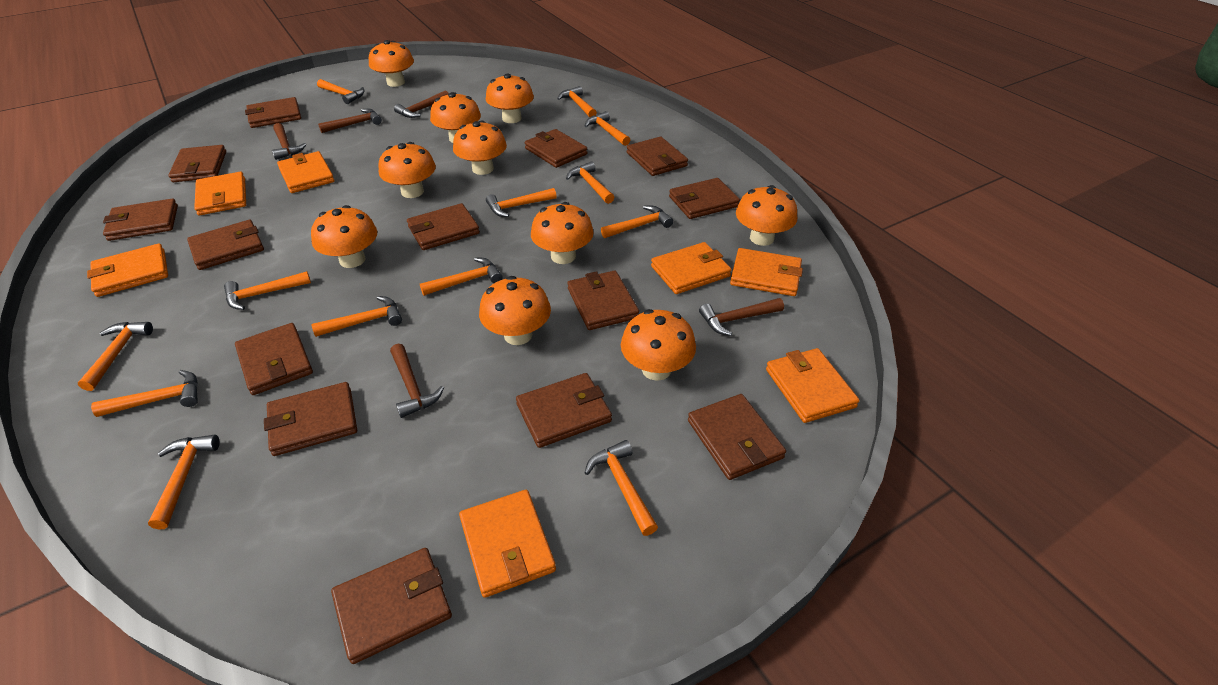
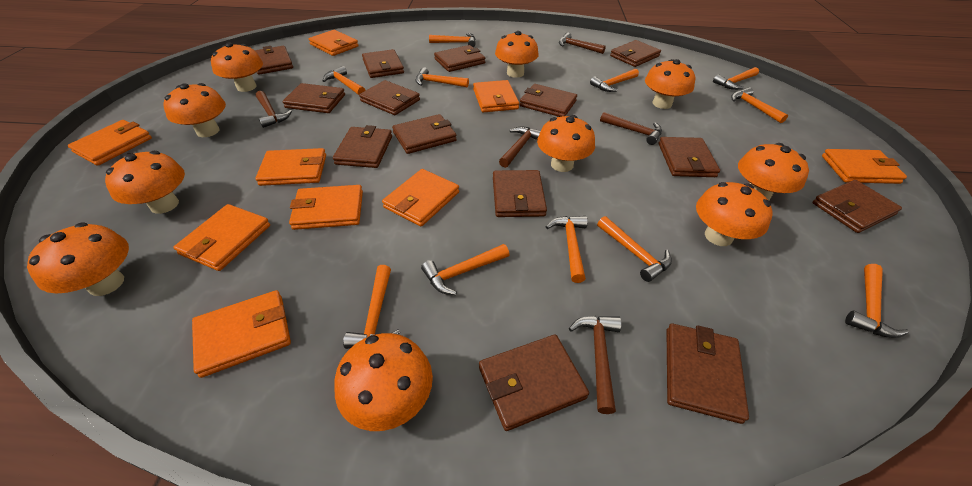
orange hammer: [78,322,153,391] [91,370,198,417] [148,435,220,530] [224,271,311,310] [311,296,402,337] [317,79,364,104] [420,257,503,296] [486,188,557,217] [557,86,597,117] [566,162,614,204] [585,111,630,146] [585,440,658,536] [601,206,673,238] = 13 -> [323,66,366,95] [343,265,400,349] [415,67,469,88] [421,244,509,295] [429,33,476,47] [546,216,588,283] [590,69,639,92] [597,216,672,282] [713,67,759,90] [731,87,788,123] [845,264,909,338] = 11
orange wallet: [87,243,168,297] [194,172,246,215] [277,151,335,193] [459,490,556,598] [651,242,732,294] [730,248,803,296] [766,348,859,423] = 7 -> [68,120,152,166] [173,204,270,271] [192,290,291,378] [255,148,326,186] [289,185,363,230] [309,30,359,56] [382,169,459,226] [473,80,519,113] [822,149,907,184] = 9

